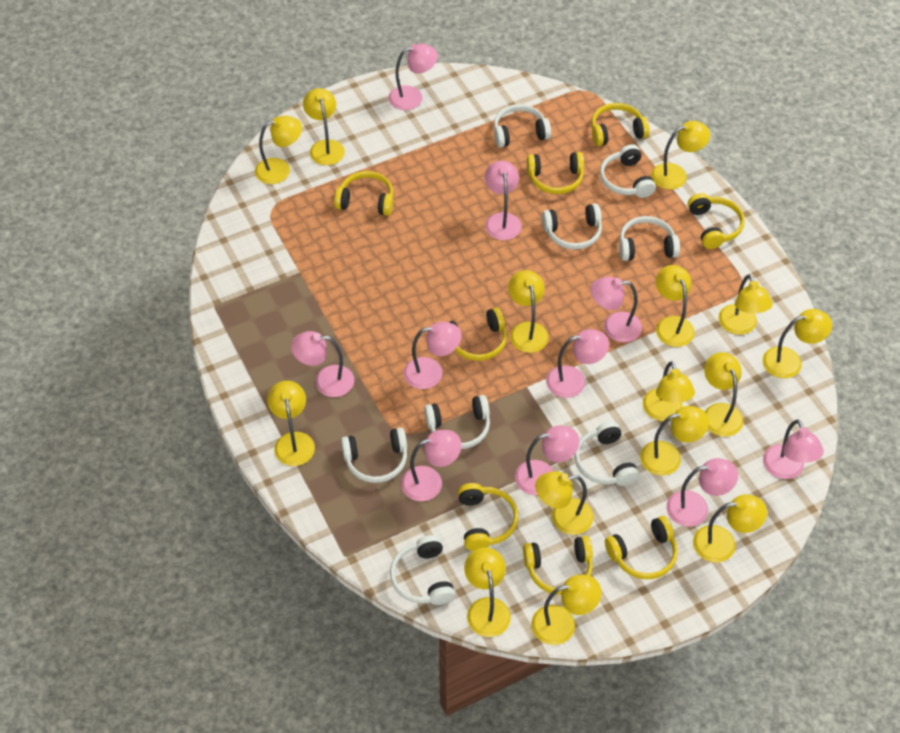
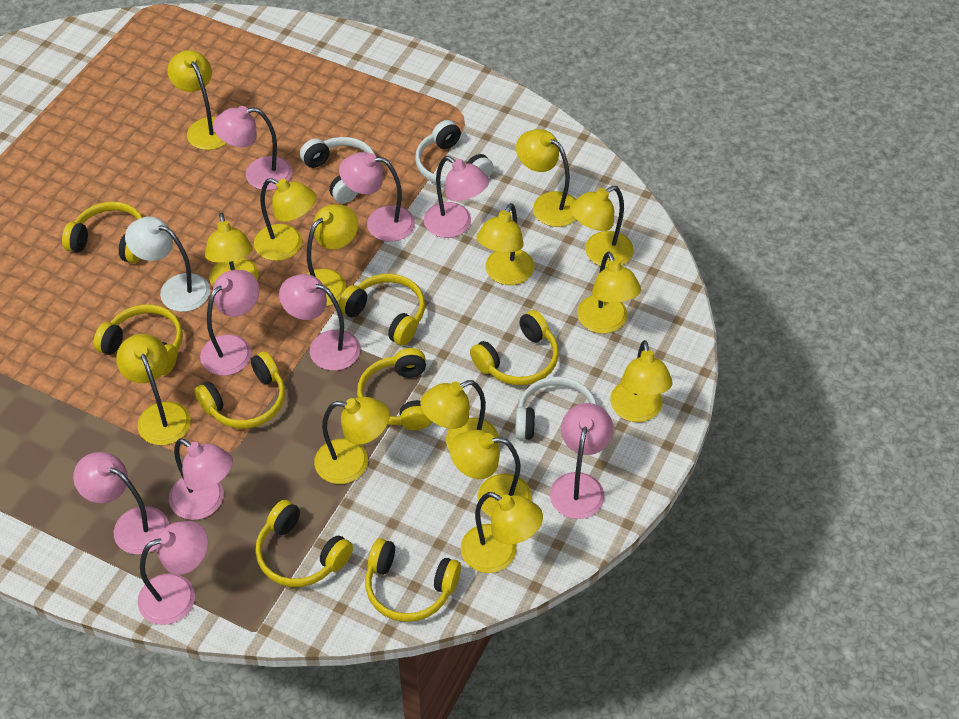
pink lamp: [291,331,354,397] [388,44,438,110] [401,430,461,501] [404,322,462,389] [485,161,522,240] [515,425,580,495] [546,329,609,398] [590,277,642,343] [666,458,738,527] [763,420,824,479] = 10 -> [73,452,169,555] [138,521,208,625] [169,438,233,520] [200,270,260,376] [213,106,292,190] [279,274,360,371] [339,152,415,242] [424,156,489,238] [550,403,614,519] = 9
white headphones: [341,427,407,483] [390,535,455,605] [424,395,490,449] [494,104,551,148] [542,203,602,250] [574,421,639,486] [600,144,656,198] [619,216,680,261] = 8 -> [300,137,375,203] [415,120,494,186] [515,376,597,440] = 3
white lamp: none = 0 -> [125,216,210,312] = 1
yellow lamp: [255,116,302,184] [267,381,315,466] [303,88,345,165] [464,547,511,637] [508,270,549,353] [531,575,601,645] [535,471,594,535] [640,406,709,476] [643,361,695,421] [651,121,710,189] [656,265,694,347] [693,495,767,563] [704,352,743,437] [718,274,772,335] [763,309,832,378] = 15 -> [116,334,191,445] [167,50,227,150] [205,213,258,286] [254,178,316,261] [306,205,358,307] [314,397,390,484] [420,380,499,451] [450,430,532,517] [461,492,543,573] [476,203,534,285] [516,129,576,227] [570,186,633,268] [577,251,641,334] [610,340,673,422] = 14

